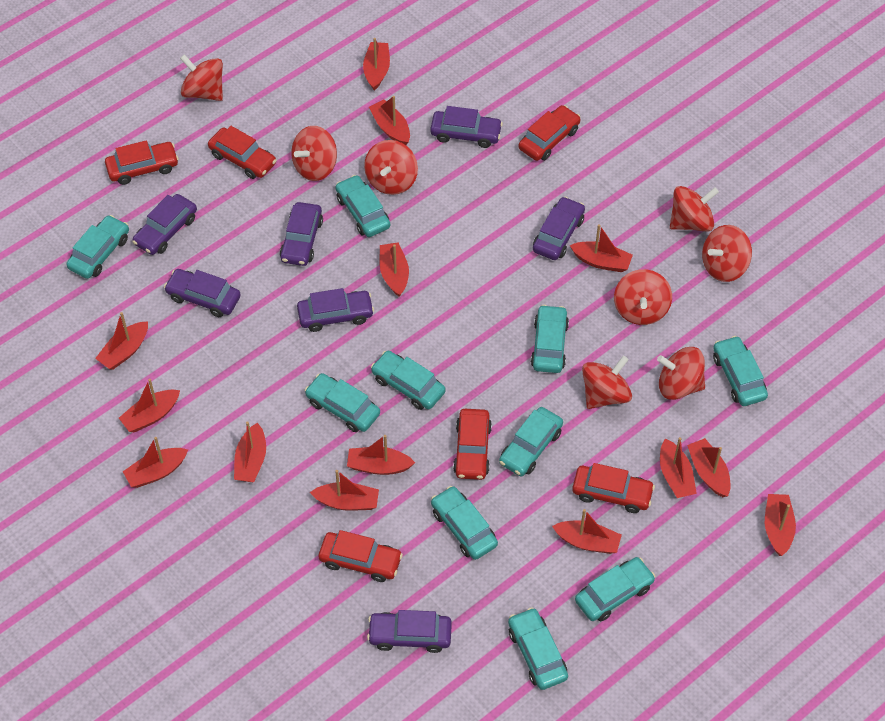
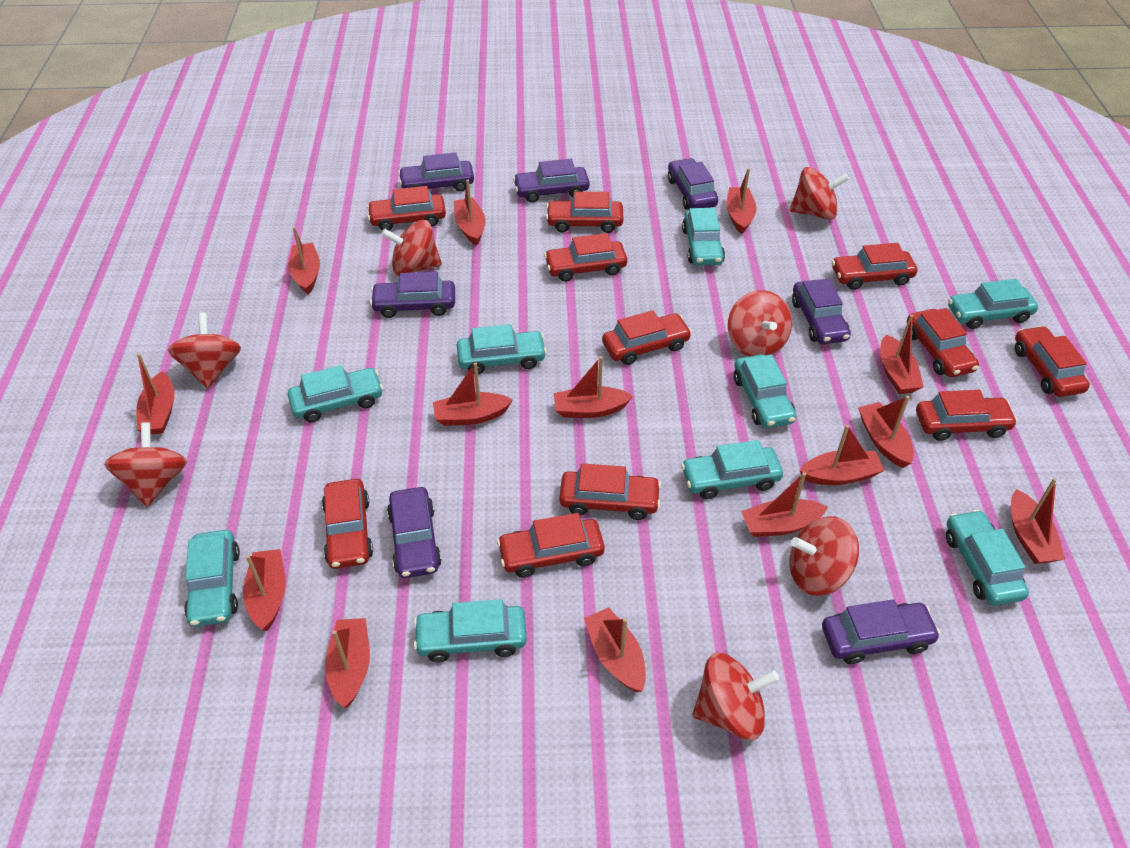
red car: [105,140,179,185] [208,126,277,179] [319,530,403,582] [453,409,492,480] [519,105,581,161] [572,463,655,513] = 6 -> [322,479,373,569] [367,186,446,231] [497,513,605,578] [544,233,627,282] [546,192,623,233] [559,463,661,520] [602,310,692,365] [832,243,917,290] [907,308,979,377] [916,390,1018,441] [1015,326,1090,397] = 11
red spinning top: [180,54,223,101] [292,126,337,181] [364,140,418,195] [582,355,632,409] [614,269,672,325] [657,347,705,400] [670,186,719,231] [702,225,752,282] = 8 -> [104,422,187,507] [168,312,241,389] [381,220,442,276] [693,653,779,740] [728,290,792,356] [789,516,859,596] [790,167,849,220] = 7
turquoise car: [66,215,129,279] [305,373,380,432] [335,175,390,237] [371,351,446,410] [431,486,498,560] [499,407,563,476] [508,607,568,690] [531,305,569,373] [575,557,655,621] [713,336,768,406] = 10 -> [184,530,240,627] [288,365,383,423] [414,599,527,662] [457,324,547,375] [681,440,783,499] [682,208,725,266] [734,354,796,428] [946,510,1029,606] [948,279,1038,329] = 9

